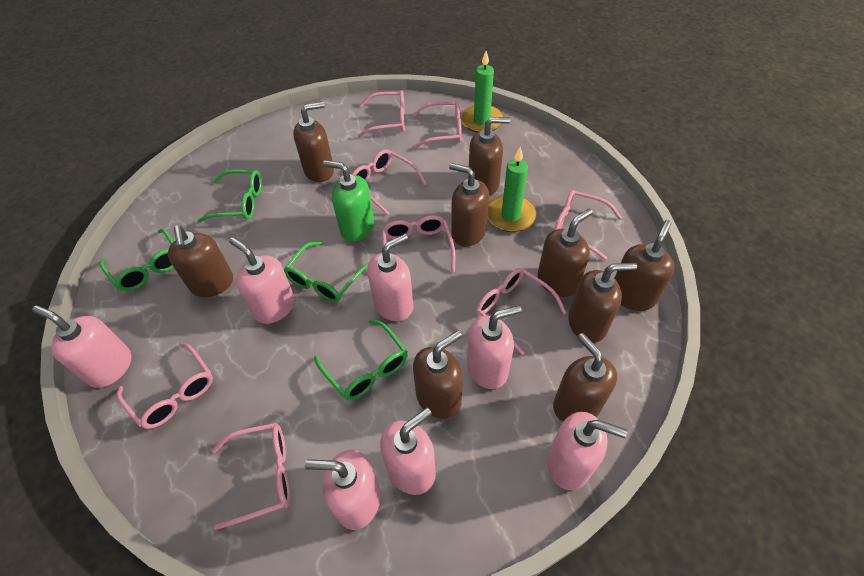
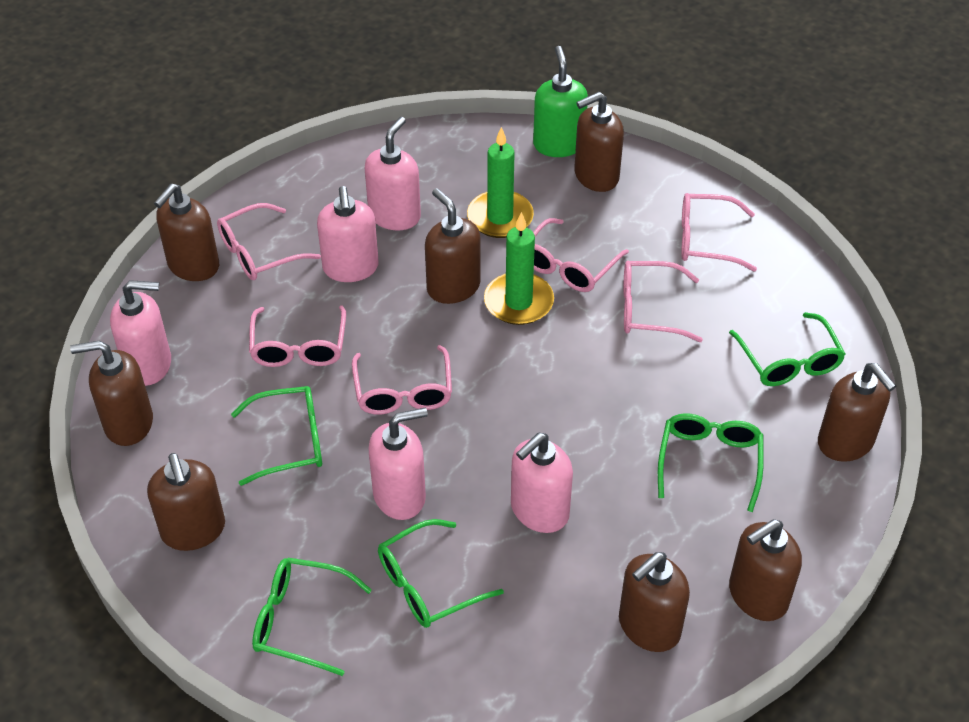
brown soap dispenser: [168,226,233,297] [293,102,334,182] [413,331,463,419] [449,163,489,247] [469,117,510,195] [538,209,593,297] [553,333,617,421] [568,263,637,343] [615,220,675,311] = 9 -> [70,340,153,446] [147,453,225,551] [154,184,219,281] [425,188,481,304] [574,92,624,192] [619,552,690,652] [729,519,802,621] [818,363,896,462] = 8
green glasses: [100,229,174,291] [197,170,262,223] [284,241,368,302] [314,319,408,400] = 4 -> [231,386,322,486] [252,558,372,676] [378,519,504,628] [658,413,764,512] [729,312,845,386] = 5
pink glasses: [116,343,213,429] [212,423,290,530] [352,149,427,215] [357,90,405,137] [382,215,455,272] [413,100,462,149] [476,268,566,355] [554,190,622,260] = 8 -> [217,203,321,280] [249,305,346,367] [352,345,452,415] [533,218,629,292] [623,261,703,342] [681,193,757,271] = 6
pink soap dispenser: [32,306,132,388] [229,237,295,324] [305,450,380,530] [367,234,413,321] [380,408,436,495] [467,305,522,389] [547,412,627,490] = 7 -> [110,280,171,386] [317,186,379,282] [365,117,421,230] [368,407,428,520] [511,433,573,533] = 5

